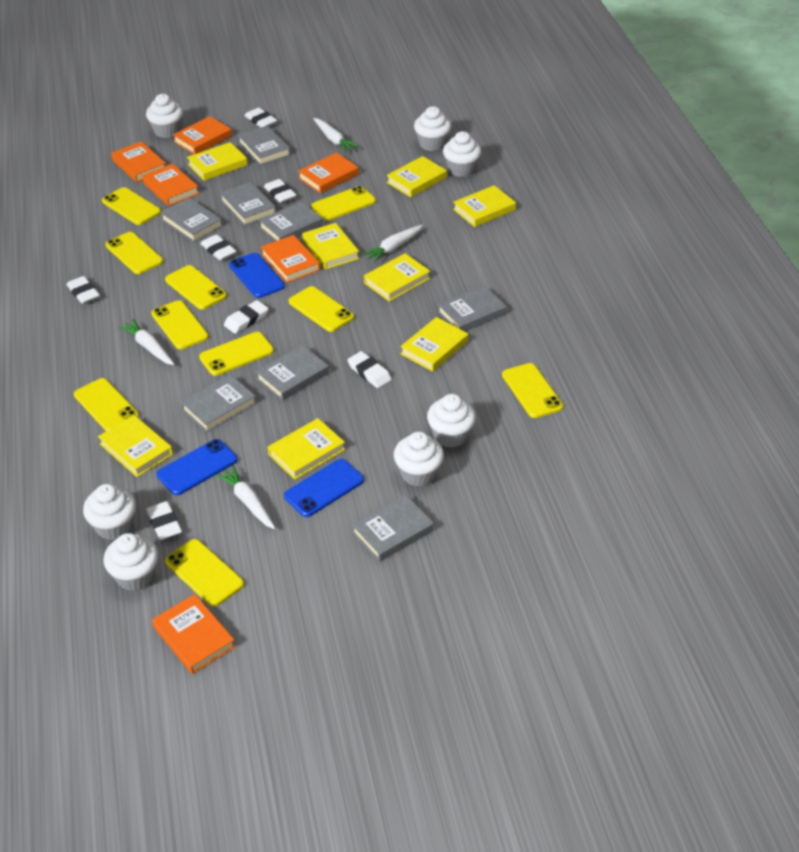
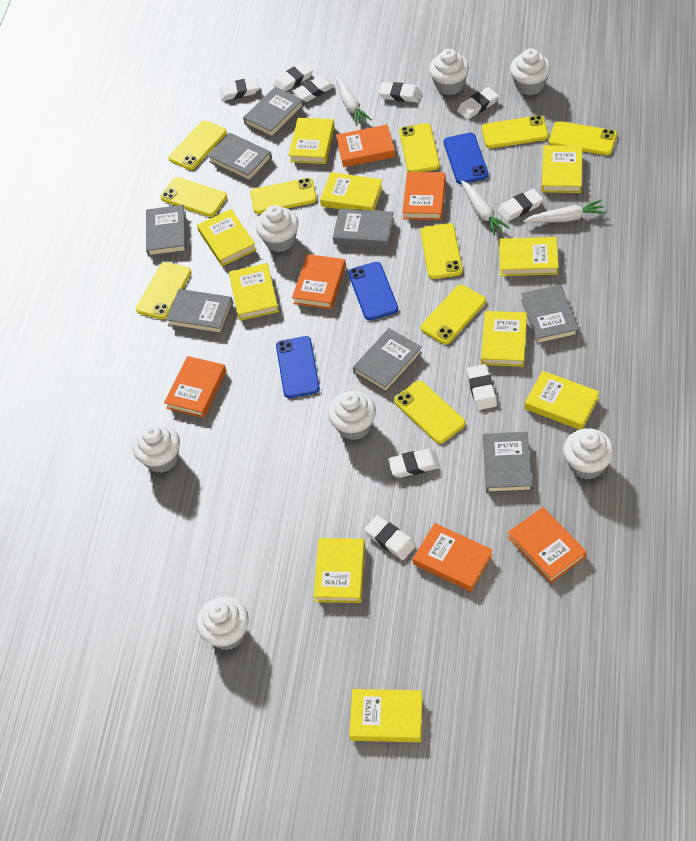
white carrot: [118,319,175,365] [215,466,276,529] [314,118,359,152] [362,224,423,263] = 4 -> [335,76,372,126] [461,180,510,236] [523,200,606,223] = 3
white eraser: [66,276,100,304] [146,501,182,540] [200,234,237,260] [224,300,268,334] [245,108,277,127] [264,179,296,203] [348,351,392,388] = 7 -> [219,77,259,101] [273,62,313,91] [293,75,335,102] [364,515,416,560] [378,82,421,102] [388,449,440,478] [457,87,499,120] [467,364,497,410] [497,189,543,222] = 9
yellow book: [98,415,173,477] [187,142,247,181] [268,418,345,480] [302,223,359,270] [364,253,430,301] [387,156,447,197] [400,317,468,372] [453,185,516,227] = 8 -> [197,209,256,266] [229,263,279,321] [288,118,335,164] [314,538,365,603] [320,172,383,211] [349,689,423,742] [481,311,527,367] [499,237,558,276] [525,371,599,430] [541,145,582,193] = 10

